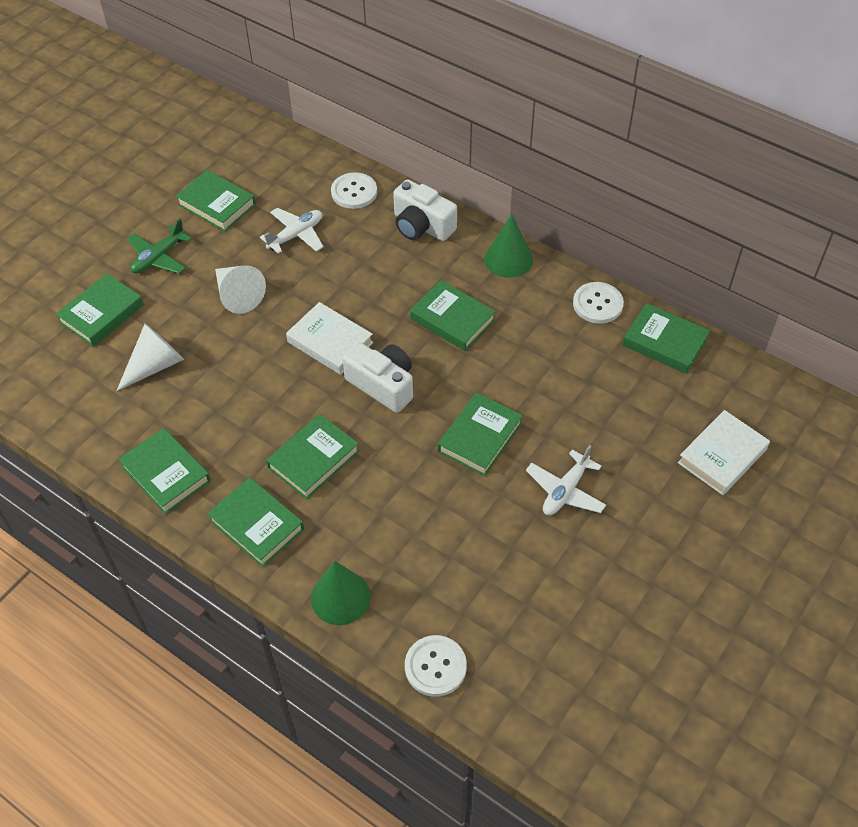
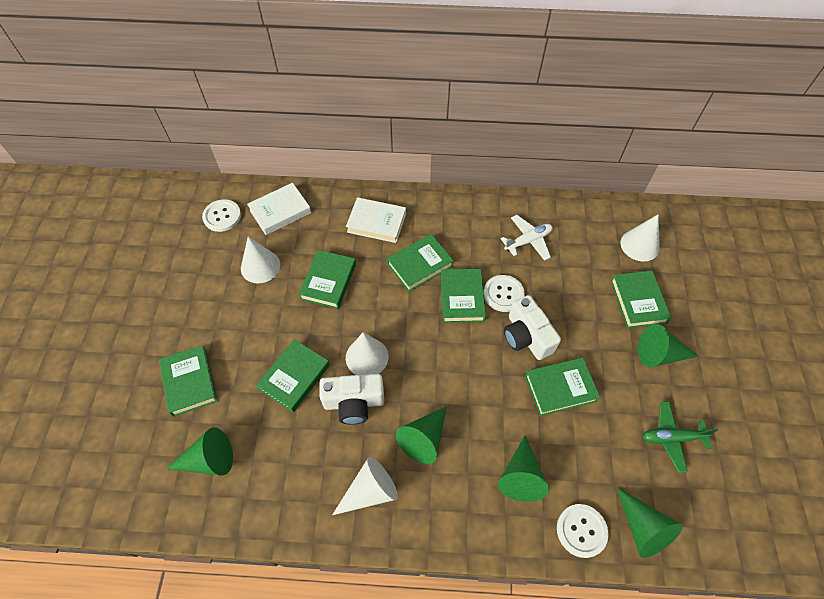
green book: [56,273,144,347] [118,428,211,514] [176,170,256,232] [207,477,304,567] [266,414,360,499] [410,280,496,351] [438,392,523,476] [622,303,710,374] = 8 -> [159,345,218,417] [256,339,330,412] [299,250,356,309] [387,234,454,292] [440,269,486,323] [525,358,600,416] [610,270,671,328] = 7
green cone: [311,561,371,625] [484,214,533,278] = 2 -> [166,427,233,476] [396,406,447,464] [498,436,549,502] [617,487,683,558] [638,324,699,367] = 5
white cone: [117,324,184,391] [215,265,266,314] = 2 -> [241,237,280,283] [332,457,398,515] [346,332,388,375] [620,214,660,262] = 4
white plane: [260,208,324,254] [526,445,606,516] = 2 -> [501,215,553,261] = 1

